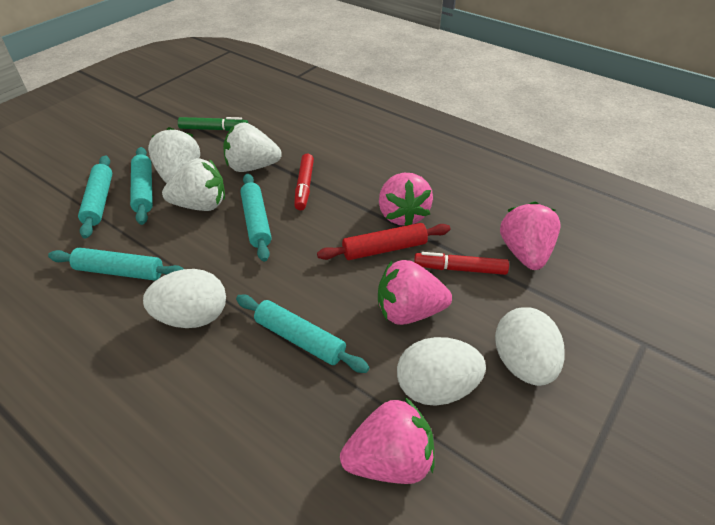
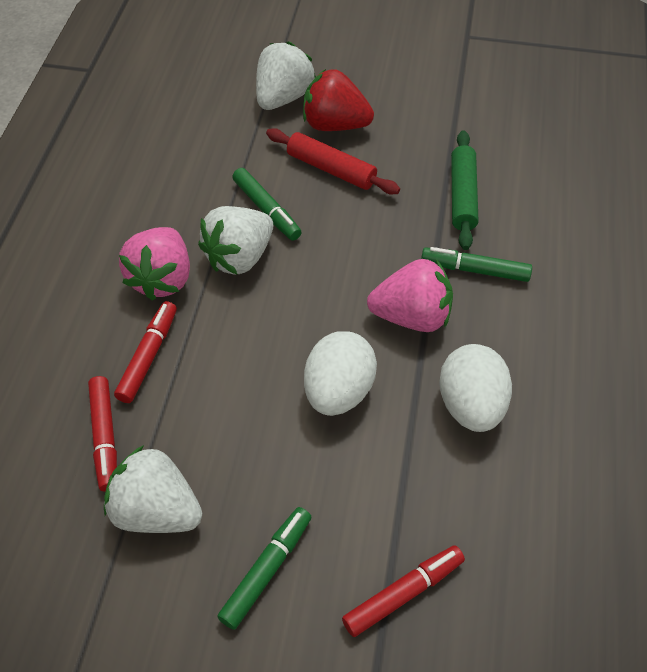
green marker: [178,117,248,131] = 1 -> [217,507,312,630] [232,168,302,241] [421,247,532,282] = 3
green rolling pin: none = 0 -> [451,130,478,250] = 1
pink strawberry: [340,397,435,484] [378,260,452,325] [379,173,433,226] [500,201,561,270] = 4 -> [119,227,190,301] [367,259,453,332] = 2
red marker: [294,154,314,210] [414,252,509,275] = 2 -> [88,376,117,492] [114,301,177,403] [342,545,465,637] = 3
red strawberry: none = 0 -> [303,69,374,131] = 1
turquoise rolling pin: [48,247,184,281] [78,155,112,239] [130,147,153,225] [236,295,369,373] [240,173,272,262] = 5 -> none = 0
white egg: [143,269,226,328] [397,337,486,406] [495,307,565,386] = 3 -> [304,331,377,416] [439,344,512,432] = 2

